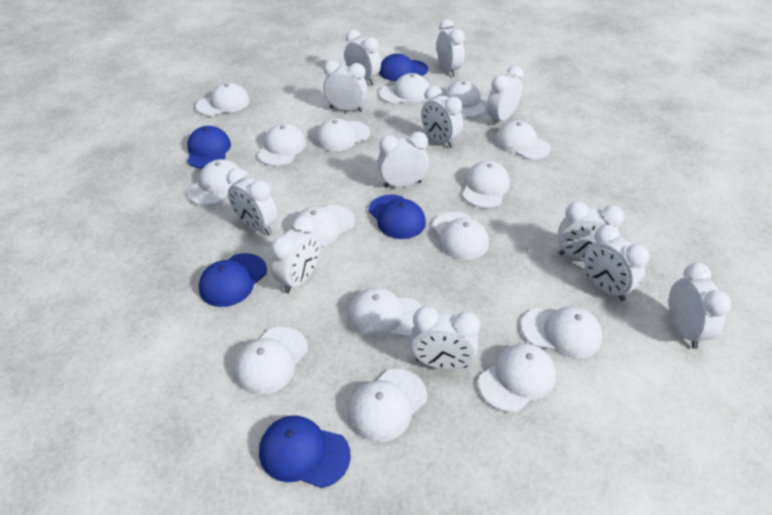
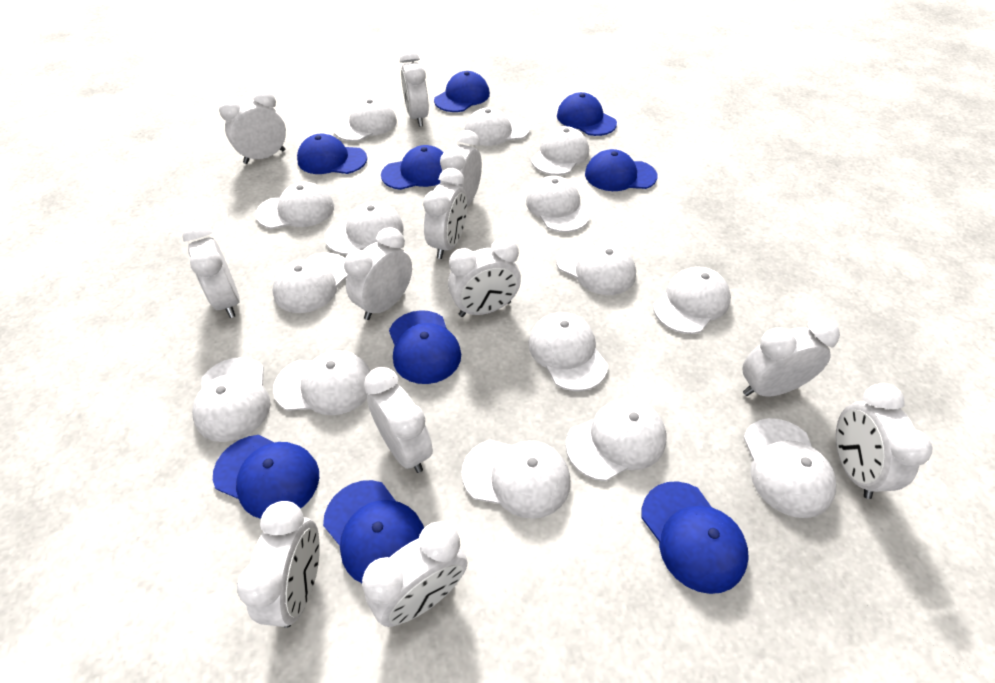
blue cap: [187,126,231,169] [199,253,267,307] [259,415,351,488] [369,195,426,239] [379,54,428,81] = 5 -> [213,435,319,519] [297,134,367,174] [323,480,424,583] [381,145,444,190] [389,310,461,384] [434,71,490,112] [557,92,617,136] [585,149,657,191] [642,481,749,594] = 9

